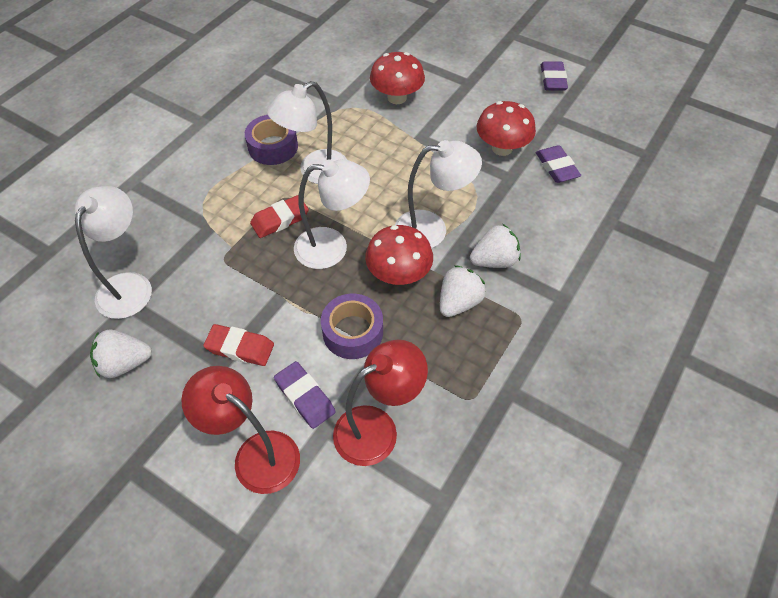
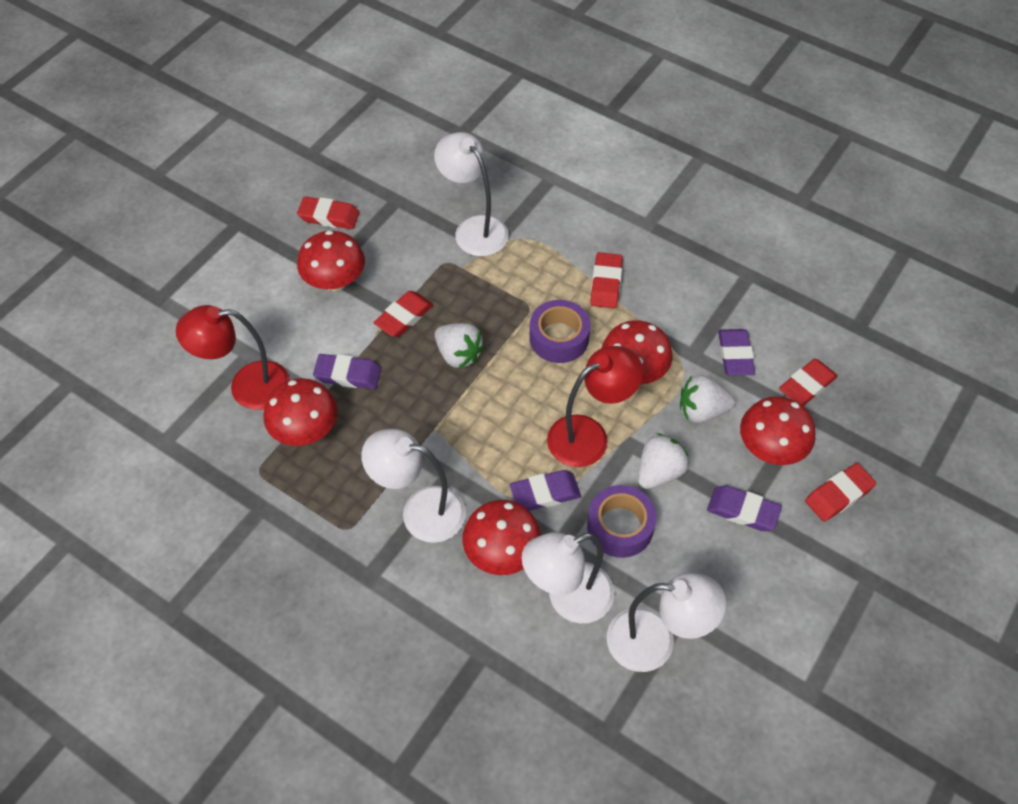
purple eraser: [274,361,336,429] [536,145,581,183] [541,61,568,91] = 3 -> [313,354,381,389] [510,470,581,511] [707,485,782,531] [718,329,755,376] = 4
red eraser: [203,324,274,366] [250,195,309,238] = 2 -> [297,197,359,229] [374,291,433,337] [590,252,623,308] [779,359,838,406] [805,463,876,522] = 5
red mushroom: [365,225,433,285] [370,52,425,104] [477,101,536,156] = 3 -> [263,378,338,446] [297,230,365,291] [462,500,541,575] [602,320,673,384] [740,396,815,465] = 5

